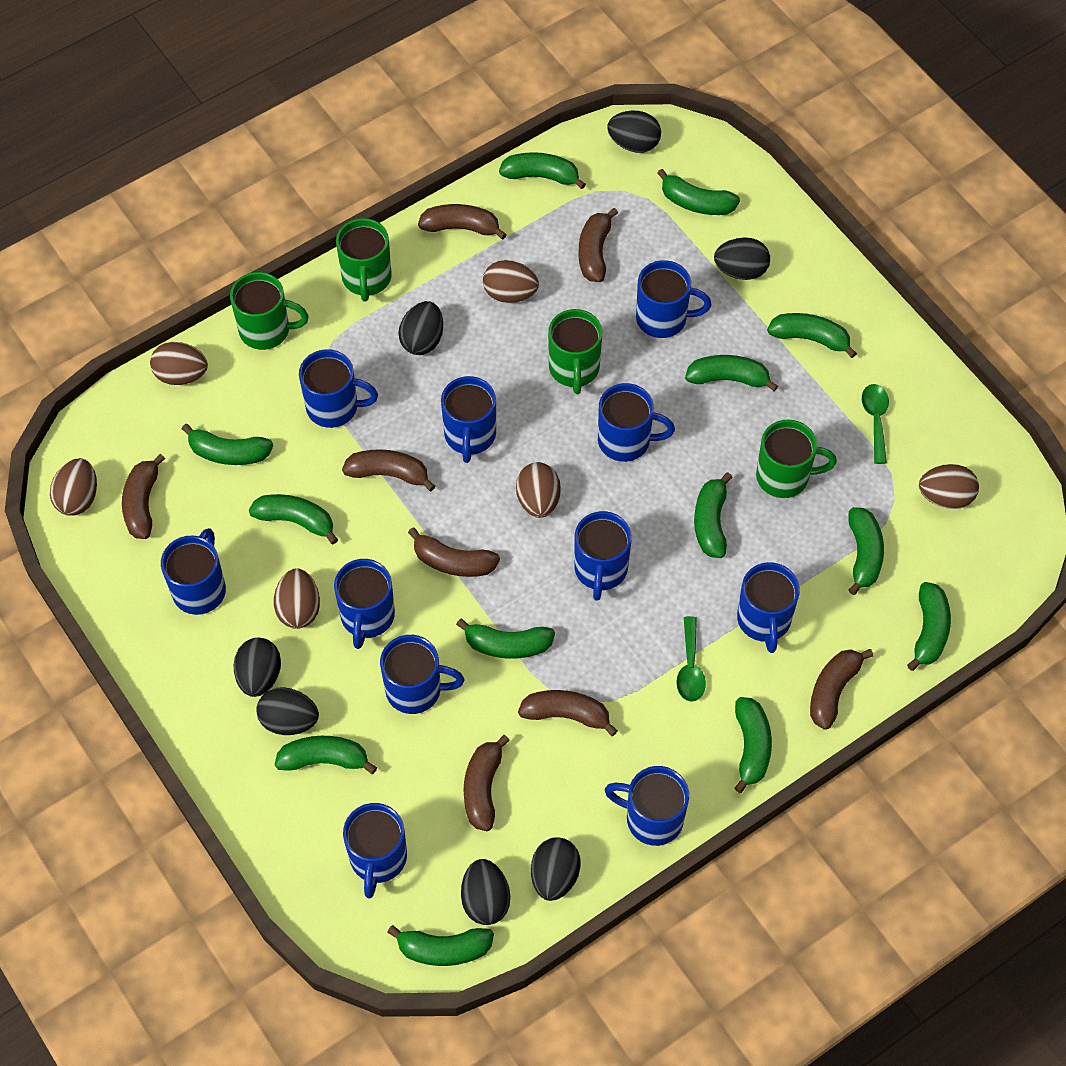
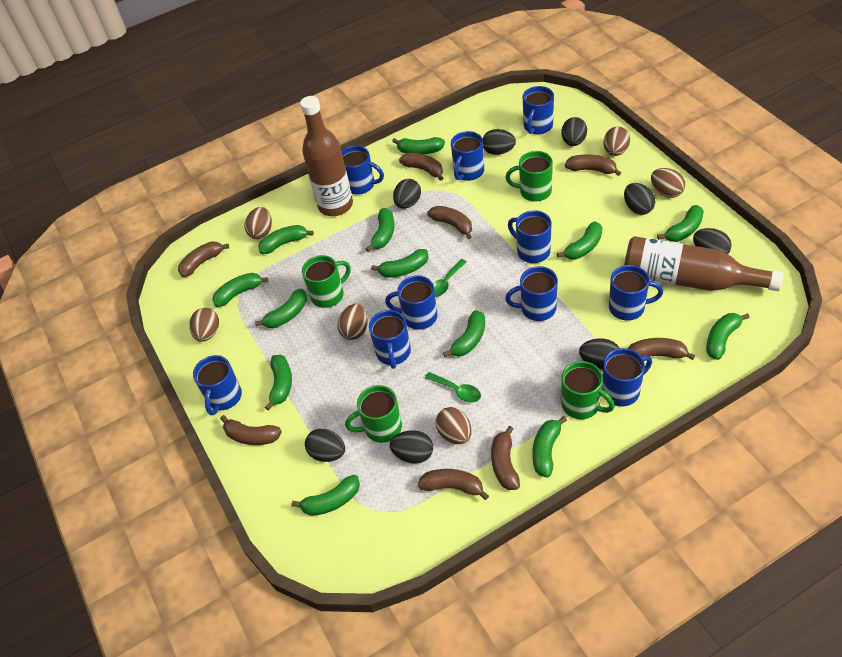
black egg: [234,638,281,697] [256,687,319,735] [398,301,443,355] [461,859,510,925] [531,837,580,901] [607,111,661,153] [714,237,770,280] = 7 -> [305,429,345,462] [390,430,433,464] [393,179,421,209] [483,129,516,155] [561,117,587,146] [579,338,619,370] [624,183,656,215] [693,228,731,254] = 8
blue mug: [161,528,226,615] [299,349,378,428] [334,559,395,649] [343,803,407,898] [380,635,464,714] [441,376,496,463] [574,511,632,601] [598,383,675,462] [605,766,689,846] [636,260,711,338] [737,562,800,653] = 11 -> [193,355,242,415] [342,146,384,195] [369,310,411,369] [385,275,437,330] [451,131,484,181] [505,266,558,321] [508,210,552,263] [523,86,554,134] [602,348,652,406] [609,265,663,321] = 10
brown bottle: none = 0 -> [300,96,353,216] [624,236,783,291] = 2

